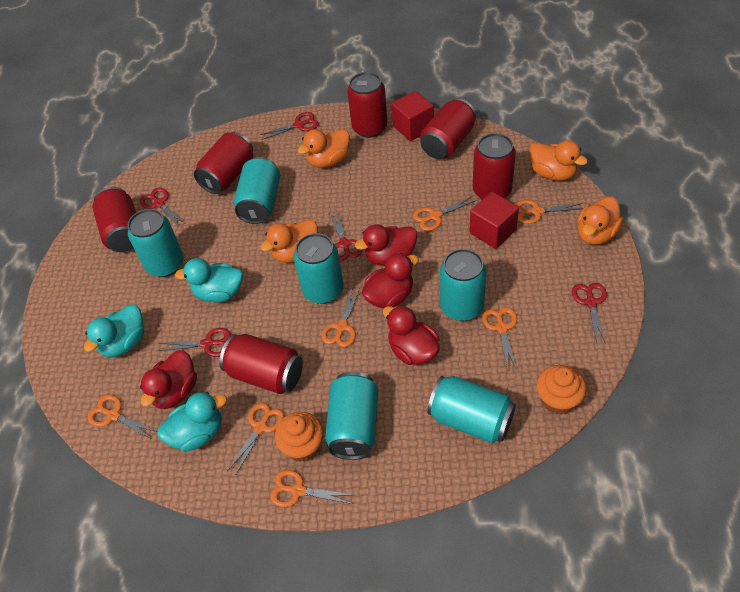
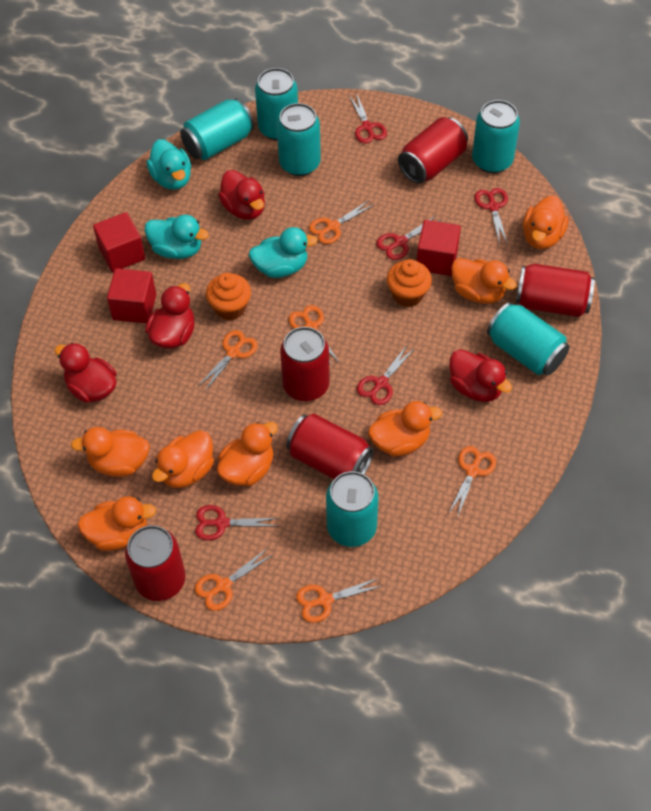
orange duck: [260,219,318,263] [297,129,350,168] [529,140,588,181] [577,196,623,245] = 4 -> [71,427,150,477] [78,497,156,551] [152,430,214,488] [217,422,278,486] [368,401,442,456] [451,258,517,304] [523,196,568,249] = 7
orange scissors: [87,395,157,439] [227,403,284,476] [270,470,353,507] [322,289,360,347] [413,196,477,231] [482,307,517,370] [516,200,583,224] = 7 -> [195,548,274,611] [198,330,258,391] [289,305,339,366] [296,578,382,623] [309,201,375,244] [449,446,496,518] = 6
red can: [92,187,136,252] [194,132,253,194] [219,334,303,394] [347,72,387,138] [420,98,476,159] [473,133,516,199] = 6 -> [125,525,185,601] [280,327,330,401] [286,414,374,479] [398,117,468,184] [516,264,595,317] = 5
red cube: [391,91,434,141] [470,192,519,249] = 2 -> [93,212,145,272] [107,268,156,324] [417,220,461,276] = 3

